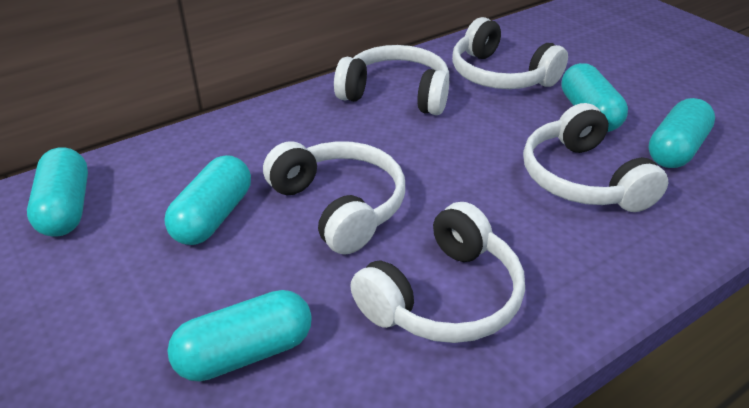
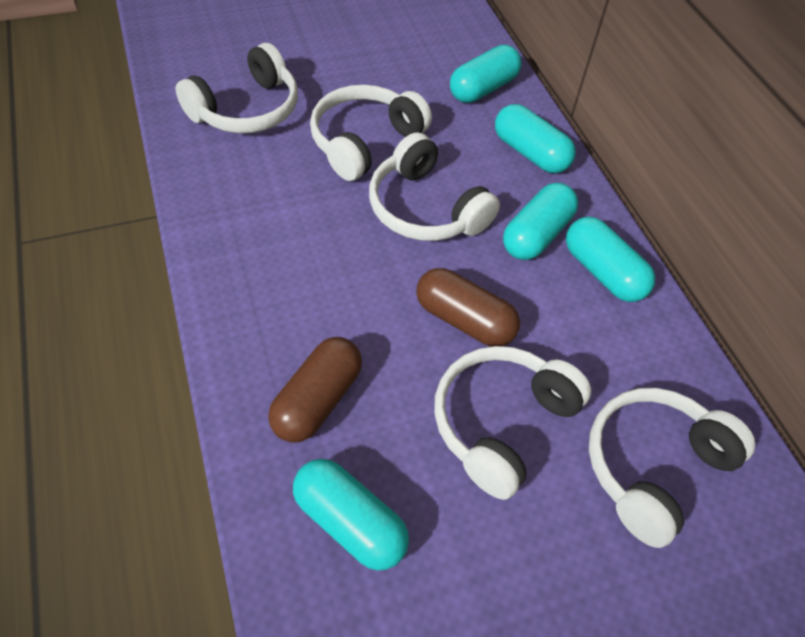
brown capsule: none = 0 -> [268,337,362,443] [416,268,520,347] = 2

